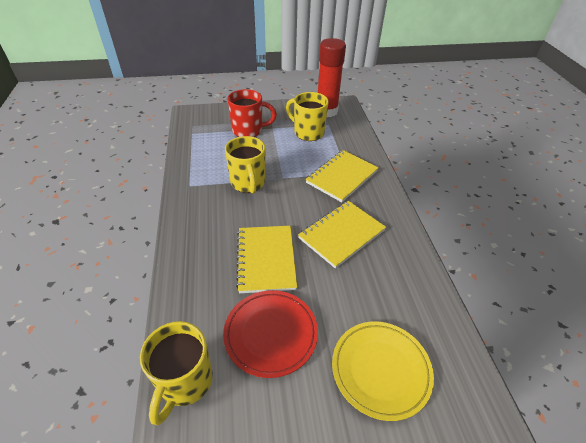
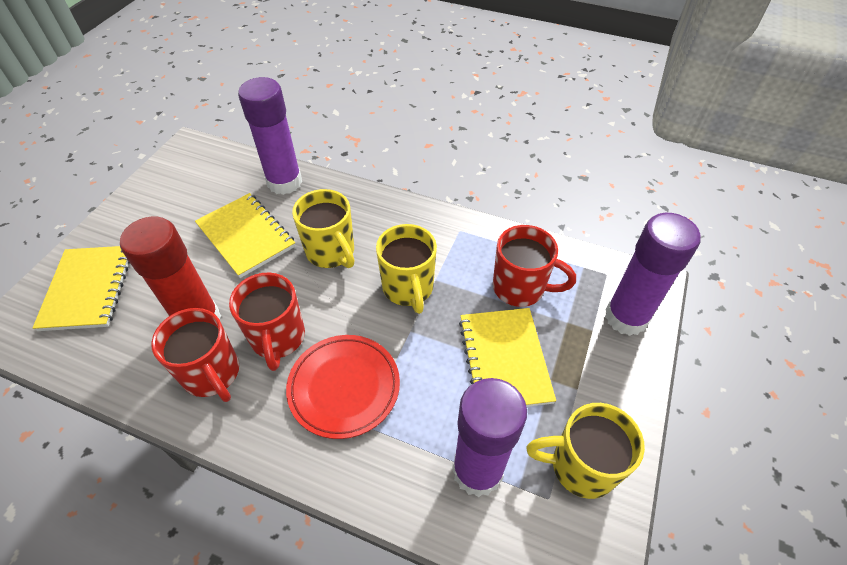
purple glue stick: none = 0 -> [238,77,302,195] [452,378,527,497] [605,213,701,336] = 3
red mug: [228,89,277,137] = 1 -> [151,308,239,402] [229,273,305,371] [493,225,576,307] = 3
yellow plate: [332,321,434,421] = 1 -> none = 0

